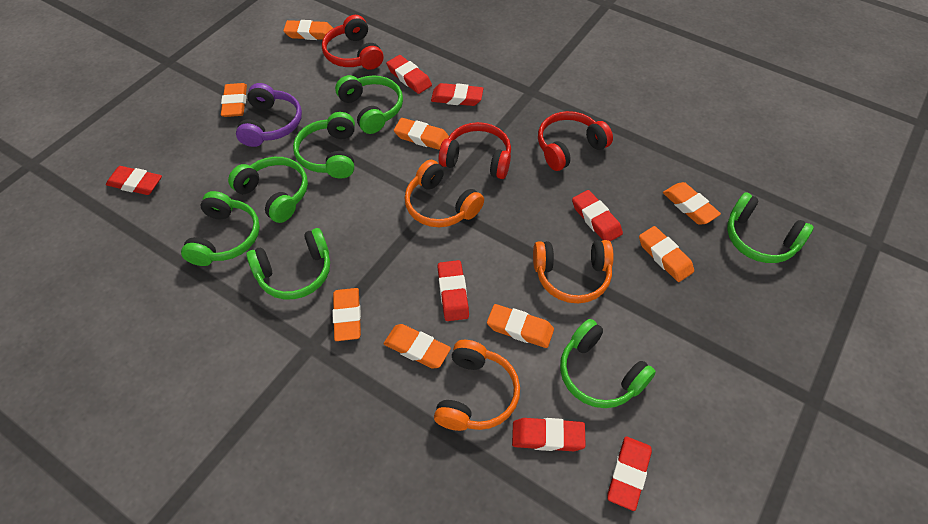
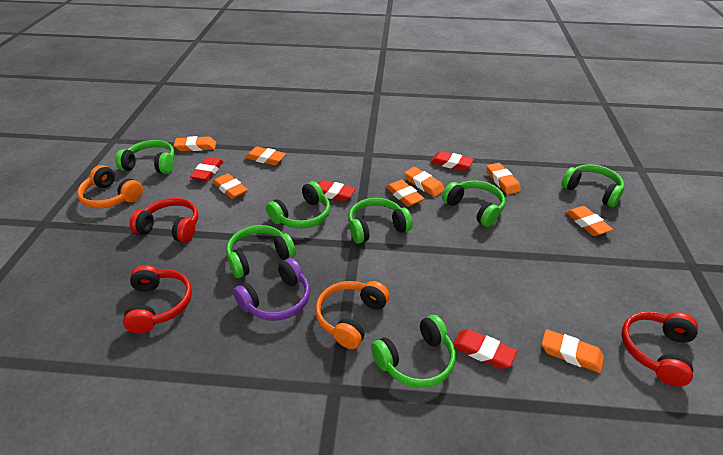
orange headphones: [405,160,484,227] [434,340,520,431] [533,240,614,303] = 3 -> [77,165,143,208] [315,281,390,349] = 2
red eraser: [106,166,162,195] [386,55,432,94] [431,83,483,106] [437,260,469,321] [512,418,586,451] [572,190,623,241] [607,437,652,511] = 7 -> [190,157,224,181] [318,180,356,202] [430,151,474,171] [453,329,517,369] = 4

